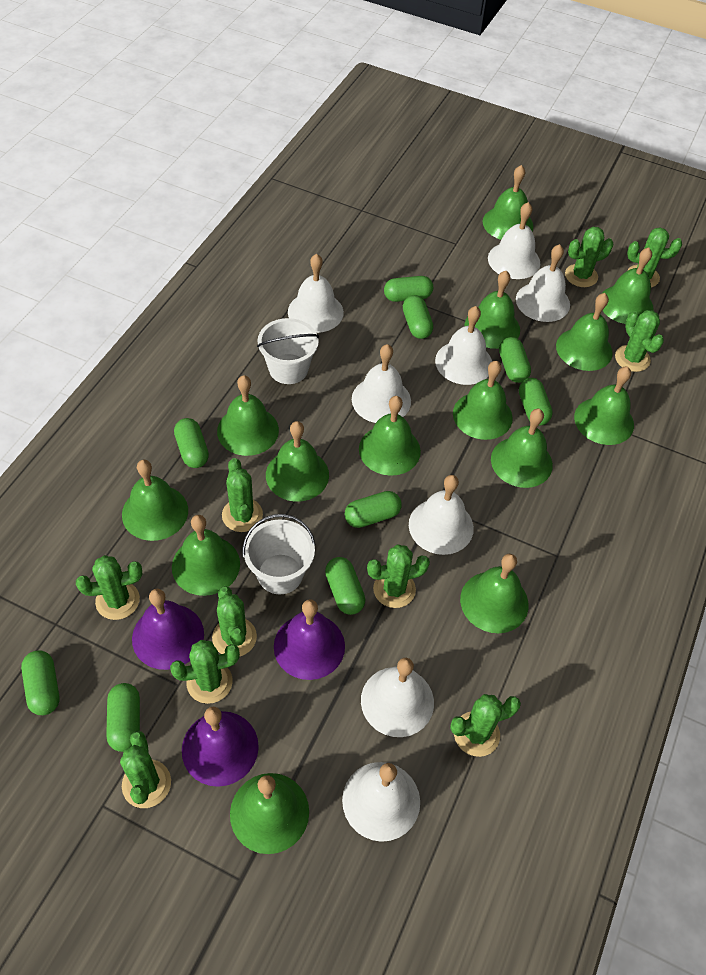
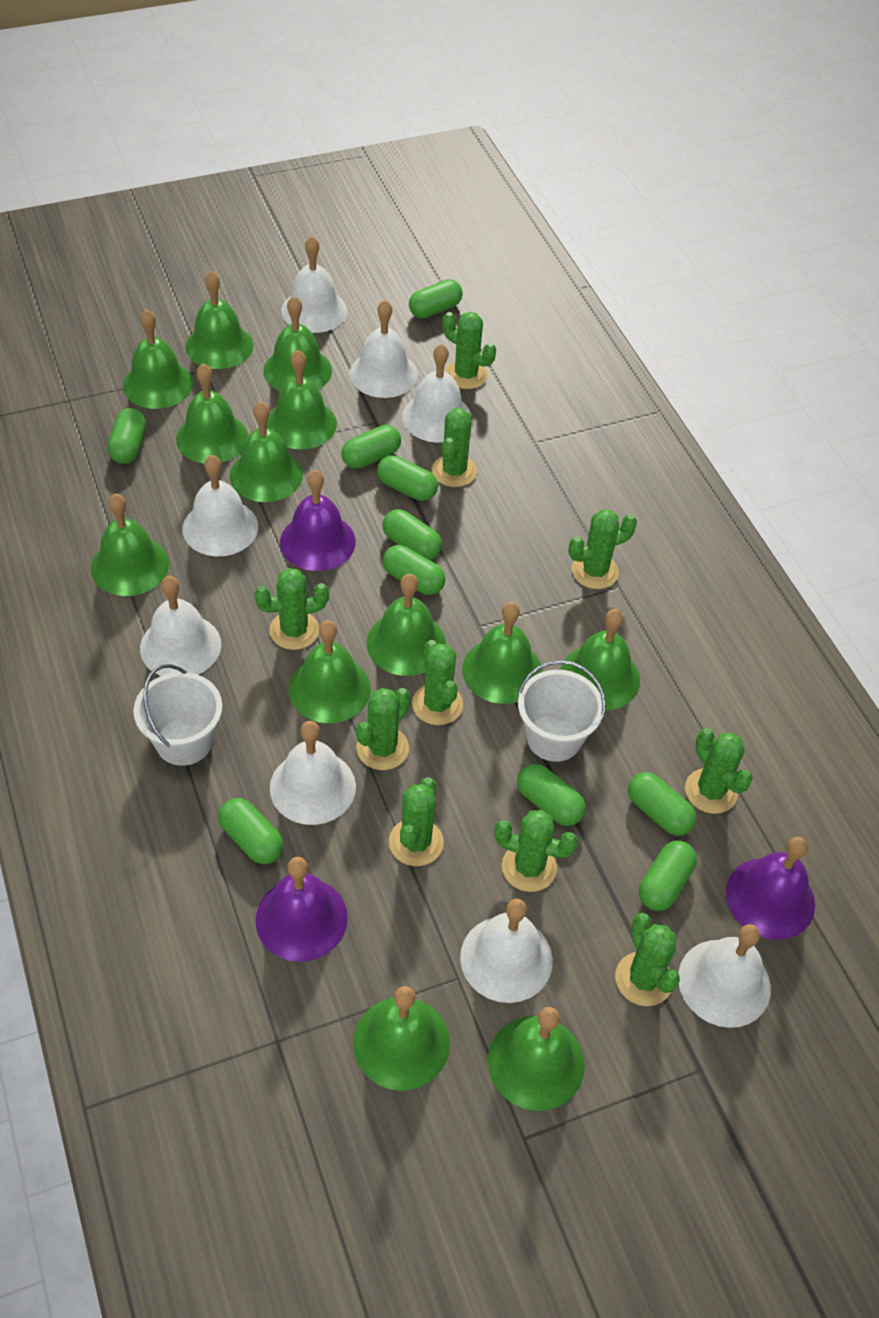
green bell: [122,460,188,541] [172,515,240,596] [217,375,279,456] [230,773,309,854] [266,421,329,502] [359,396,421,476] [453,361,513,440] [460,554,529,633] [464,271,520,349] [483,165,534,240] [491,409,553,488] [556,293,613,371] [574,366,634,445] [602,248,654,324] = 14 -> [91,494,169,596] [123,309,193,409] [176,364,248,463] [185,271,253,369] [230,401,303,502] [263,296,332,392] [266,350,337,449] [289,620,371,723] [353,986,450,1091] [367,574,446,676] [462,602,542,704] [488,1007,585,1111] [561,609,640,711] = 13
green capsule: [21,650,60,715] [106,683,140,752] [174,418,209,468] [325,557,366,615] [345,491,402,528] [384,276,433,302] [403,295,433,339] [499,337,531,383] [519,378,553,426] = 9 -> [108,408,146,464] [219,798,284,864] [341,425,401,469] [377,455,438,501] [382,509,442,560] [383,545,446,595] [409,279,463,319] [517,764,586,826] [628,772,696,836] [639,841,697,911] = 10

